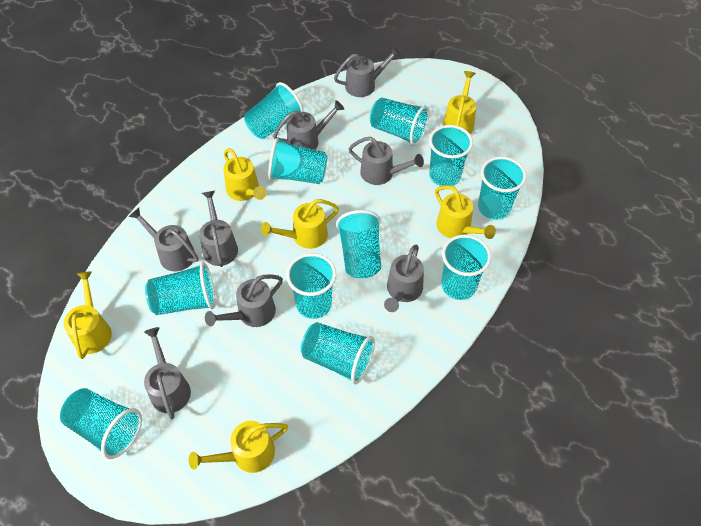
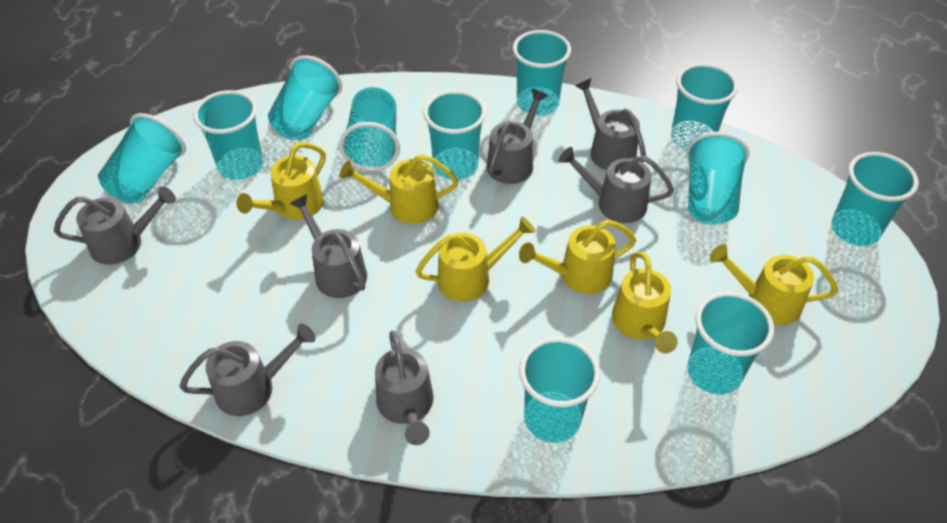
grey watering can: [129,208,198,271] [144,327,191,419] [199,191,238,267] [205,275,283,327] [273,100,344,150] [334,46,401,97] [348,137,424,185] [384,245,424,312] = 8 -> [54,187,176,265] [180,324,316,416] [289,194,367,298] [375,331,434,445] [487,89,548,184] [559,147,674,223] [575,78,646,170] = 7

